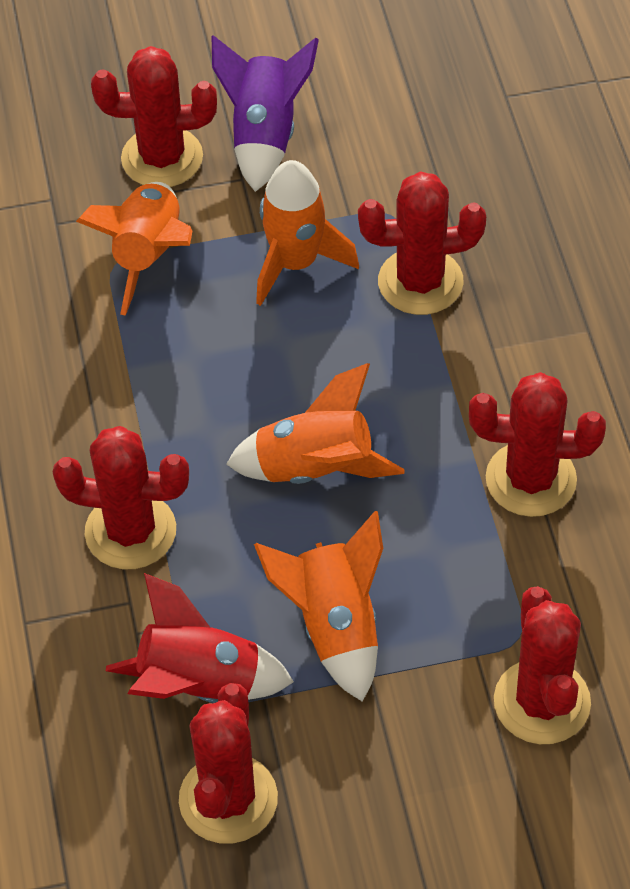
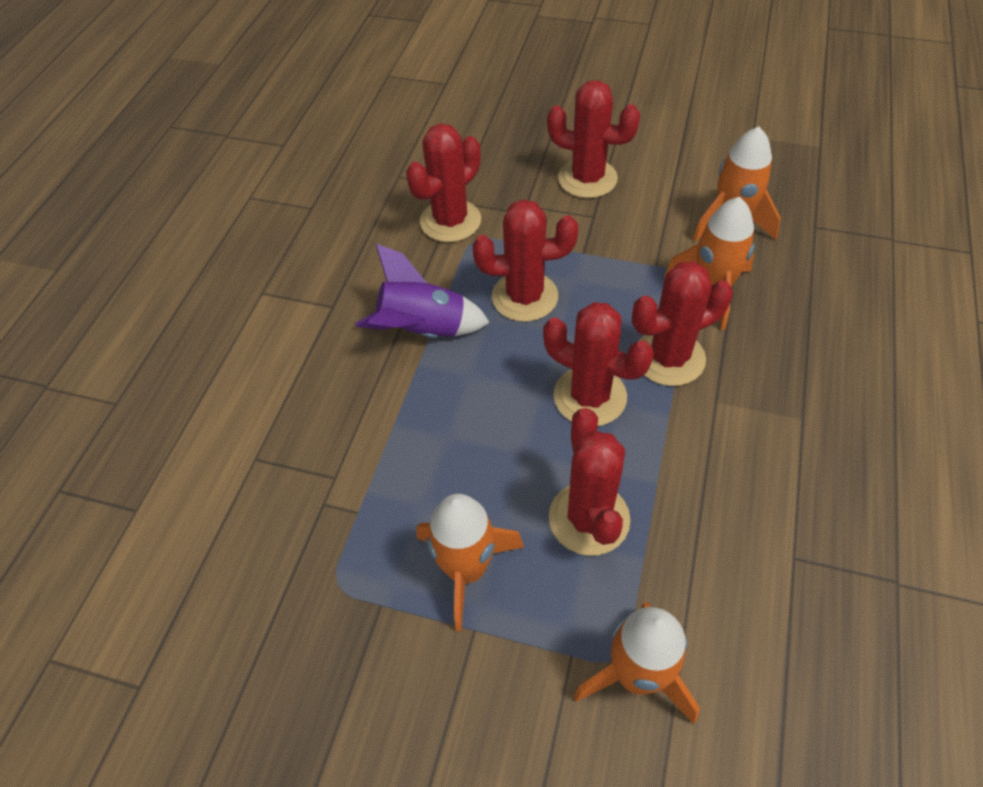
red rocket: [106,573,294,702] = 1 -> none = 0

